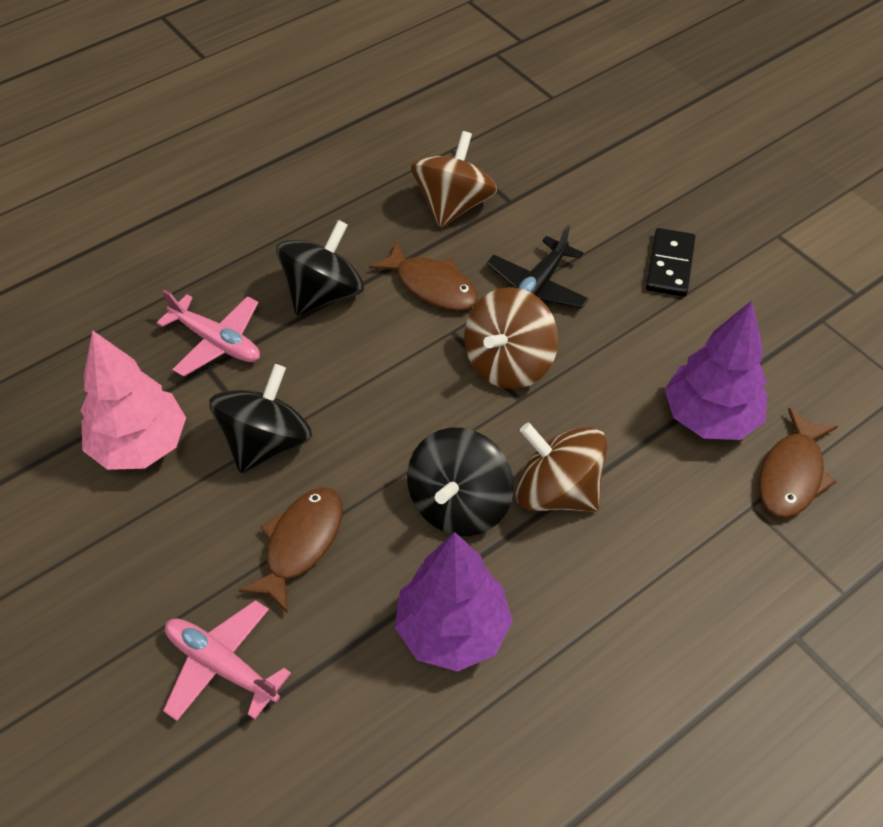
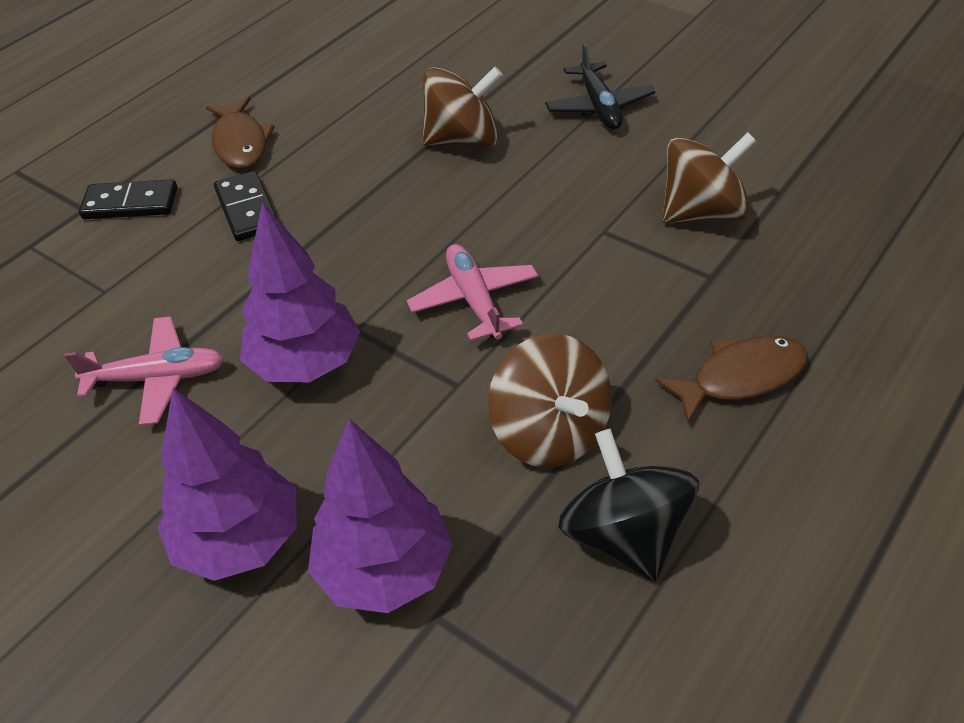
black domino: [646,228,695,297] = 1 -> [79,179,177,219] [214,171,277,241] = 2
black spinning top: [209,364,312,473] [276,220,364,316] [407,428,514,536] = 3 -> [558,429,699,581] = 1
brown fish: [239,487,342,614] [369,241,478,311] [759,408,838,518] = 3 -> [206,97,275,169] [655,335,808,423] = 2
pink tree: [81,330,186,470] = 1 -> none = 0
purple tree: [395,532,513,672] [665,301,767,440] = 2 -> [157,388,297,581] [240,203,360,383] [308,419,453,613] = 3

